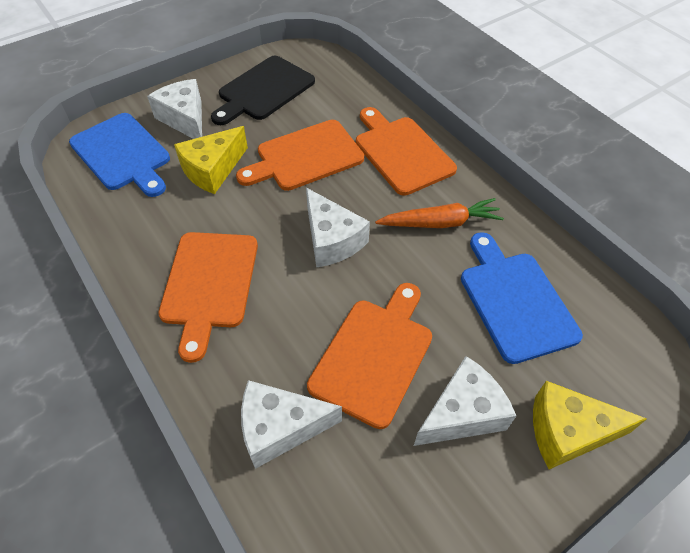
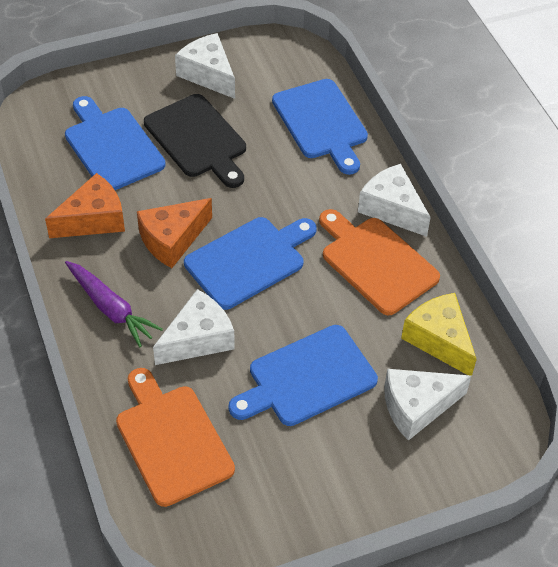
blue cutting board: [69,113,170,197] [461,232,583,364] = 2 -> [65,96,166,190] [184,217,317,310] [228,325,378,426] [272,79,368,175] = 4
orange carrot: [375,198,504,228] = 1 -> none = 0
orange cheese: none = 0 -> [45,173,125,238] [137,198,212,268] = 2
orange cutting board: [158,232,258,363] [236,120,364,191] [307,283,432,429] [356,107,457,196] = 4 -> [116,368,235,507] [319,209,440,315] = 2
purple carrot: none = 0 -> [65,261,163,347] = 1
yellow cheese: [174,126,248,194] [533,381,647,469] = 2 -> [401,293,477,377] = 1

